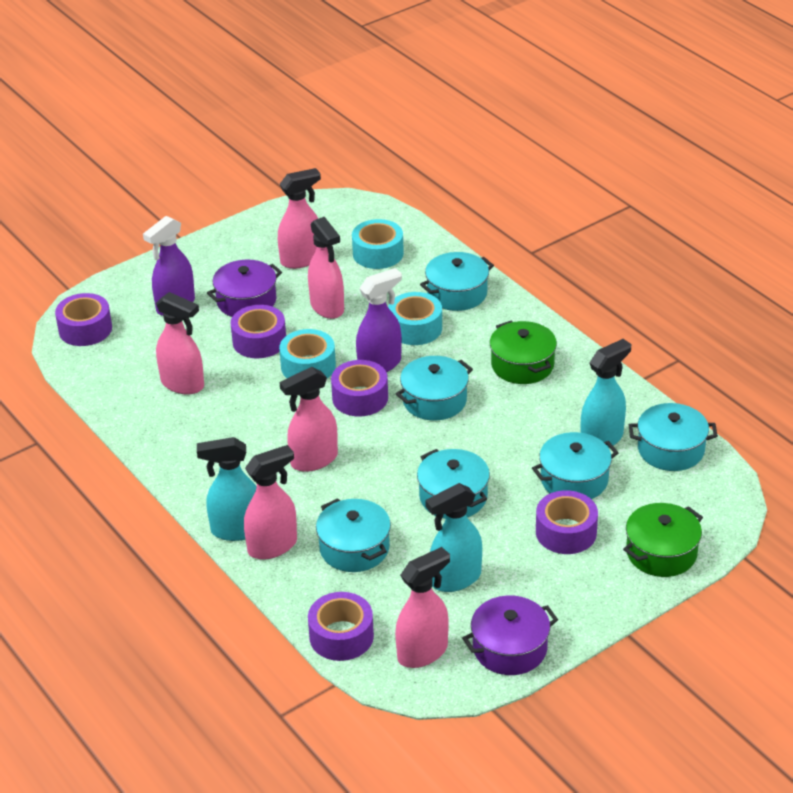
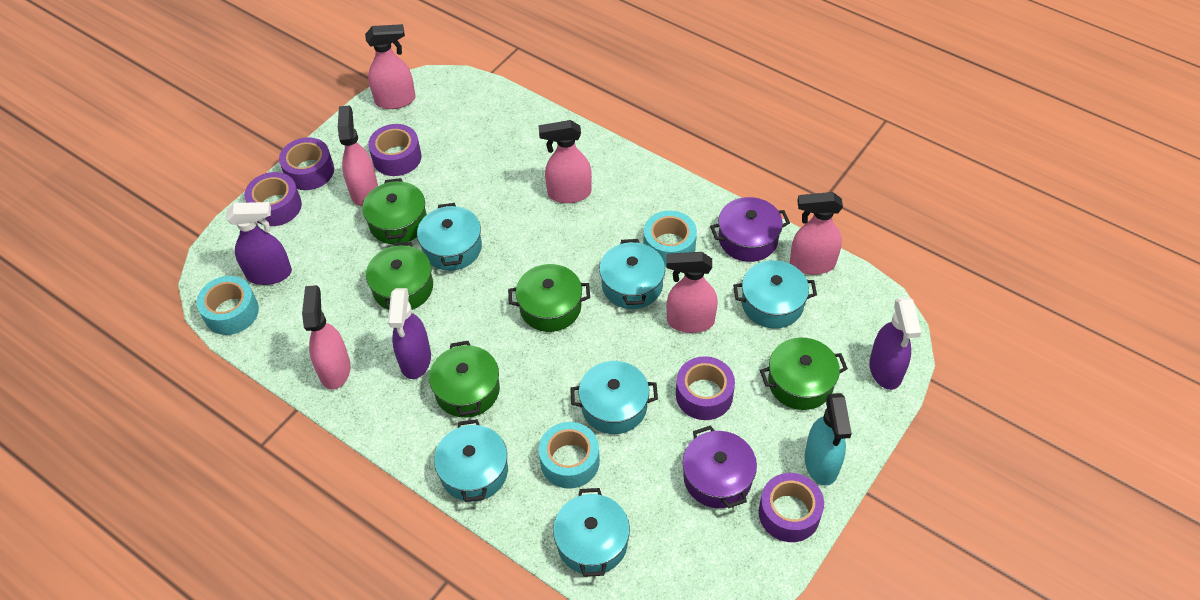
green pot: [490,321,557,384] [623,503,703,577] = 2 -> [362,178,427,244] [366,242,433,310] [429,341,500,418] [508,264,590,332] [760,338,848,410] = 5
purple spray bottle: [143,216,195,316] [356,268,402,372] = 2 -> [226,202,292,285] [388,288,431,379] [869,297,921,390] = 3
turquoise spray bottle: [197,437,257,541] [425,483,482,592] [581,339,631,448] = 3 -> [804,393,852,486] = 1

